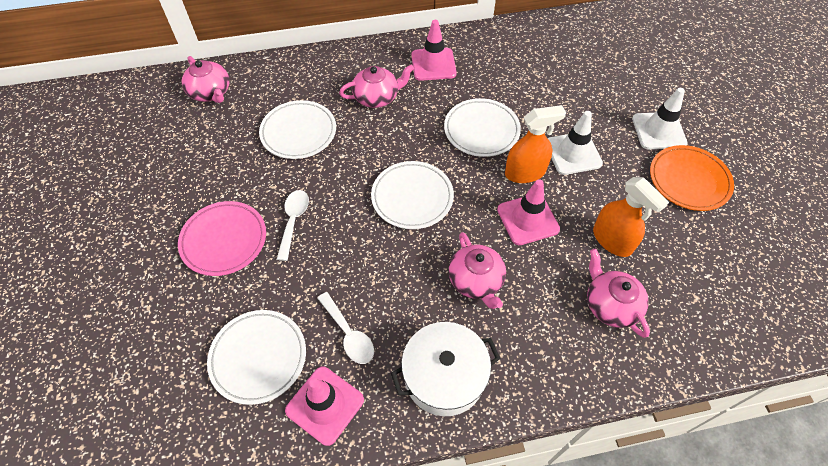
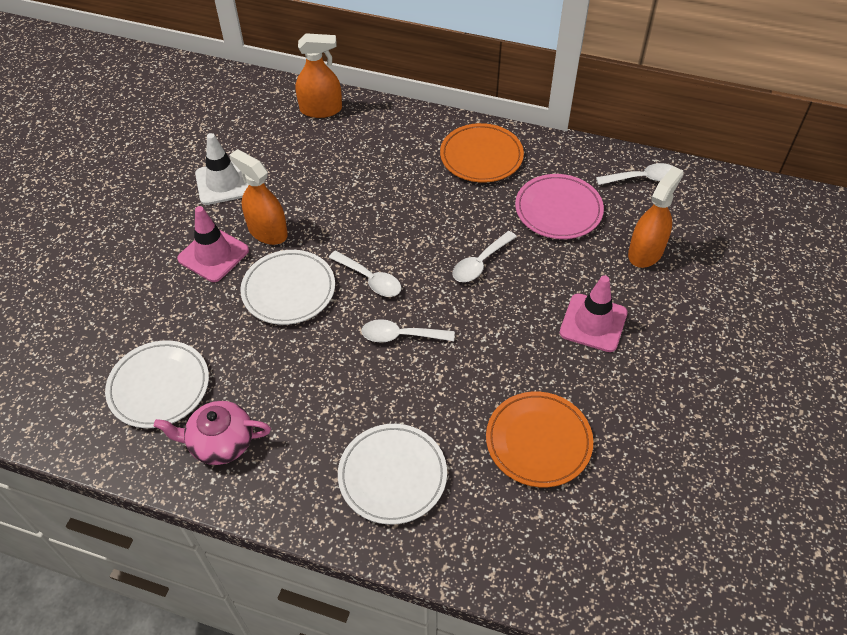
orange plate: [650,145,734,211] = 1 -> [440,123,524,183] [486,392,593,487] = 2
orange spray bottle: [505,105,566,183] [593,177,669,257] = 2 -> [229,149,288,245] [296,33,342,118] [628,166,684,268] = 3
pink teapot: [181,56,230,103] [339,64,414,108] [449,232,506,309] [587,248,650,338] = 4 -> [154,401,271,465] = 1
pink traffic cone: [285,367,364,446] [411,20,457,81] [497,179,560,245] = 3 -> [177,206,249,282] [560,275,628,352] = 2
white plate: [207,310,306,405] [259,100,336,159] [371,161,454,229] [444,98,521,157] = 4 -> [105,340,209,428] [240,250,335,325] [338,424,447,525] = 3
white pot: [391,322,501,416] = 1 -> none = 0
white spoon: [277,190,309,261] [317,292,374,364] = 2 -> [329,251,401,297] [361,319,455,342] [452,231,517,282] [596,163,672,185] = 4
white traffic cone: [548,111,603,175] [632,88,687,149] = 2 -> [195,133,249,205] = 1

